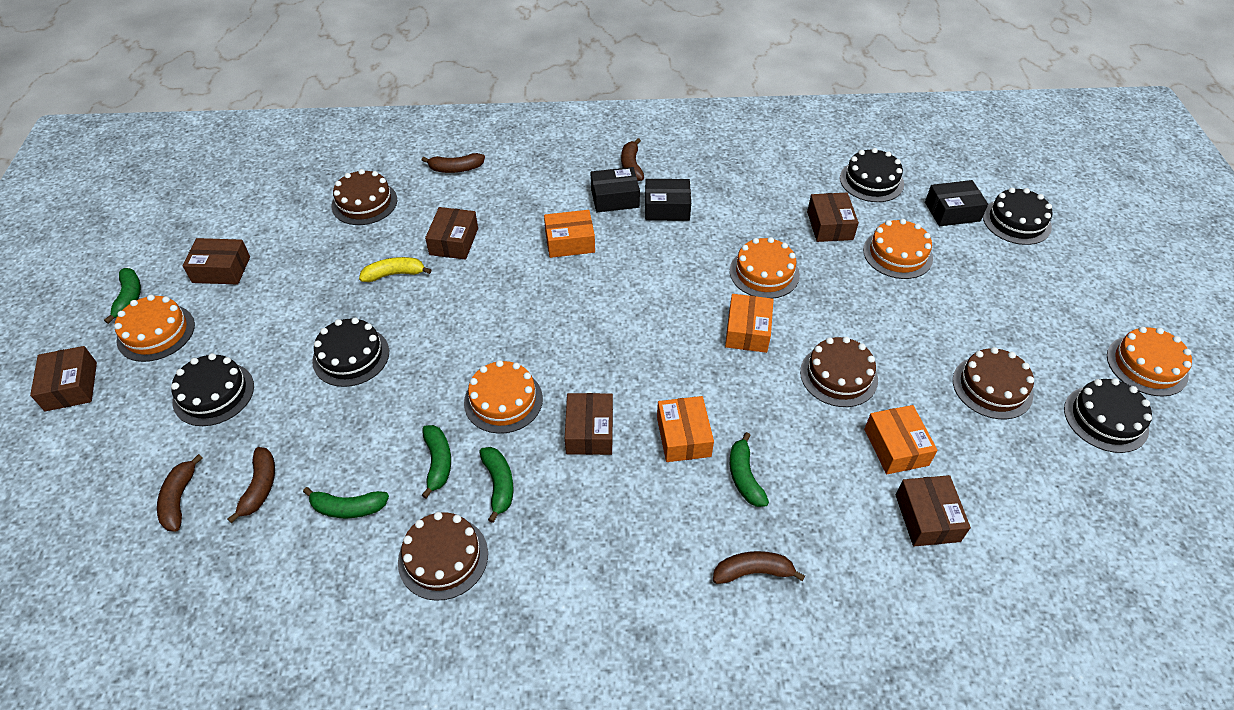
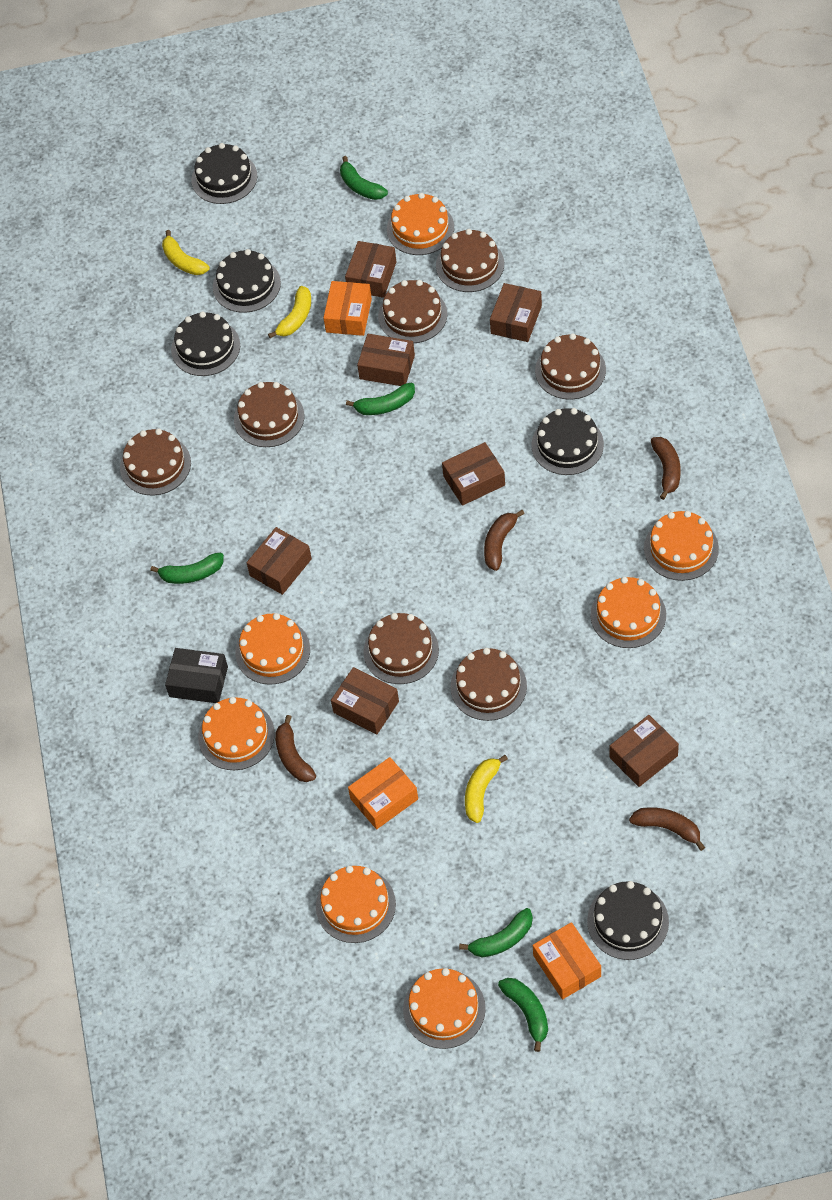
black box: [591,167,640,212] [645,179,691,221] [925,180,988,226] = 3 -> [165,648,228,703] = 1
brown banana: [157,454,203,532] [227,447,275,523] [422,153,485,173] [621,138,644,181] [713,551,805,584] = 5 -> [275,715,316,782] [484,510,525,571] [629,807,705,851] [651,437,681,500] = 4
brown box: [30,346,97,411] [183,238,250,285] [425,207,478,260] [565,393,613,455] [807,193,859,242] [895,475,971,546] = 6 -> [247,527,312,595] [331,667,399,734] [345,241,396,298] [357,334,415,386] [442,442,505,506] [490,283,542,342] [610,715,679,787] = 7
brown cake: [332,169,397,225] [398,512,488,601] [800,337,878,407] [953,347,1034,419] = 4 -> [120,429,191,495] [234,382,304,447] [363,613,439,684] [378,280,448,343] [436,229,504,292] [450,648,527,721] [535,333,606,399] = 7
orange box: [544,210,595,258] [657,396,714,462] [725,294,774,353] [864,405,938,474] = 4 -> [323,281,372,336] [348,757,418,829] [533,922,601,999] = 3
orange cake: [114,295,195,362] [464,360,543,434] [730,237,800,298] [863,219,933,279] [1107,327,1192,396] = 5 -> [198,697,275,770] [235,613,310,685] [316,866,396,943] [387,193,454,255] [403,968,486,1049] [590,577,666,648] [644,511,719,581] = 7
yellow banana: [359,257,431,282] = 1 -> [162,230,210,275] [268,286,311,338] [465,755,508,823] = 3

